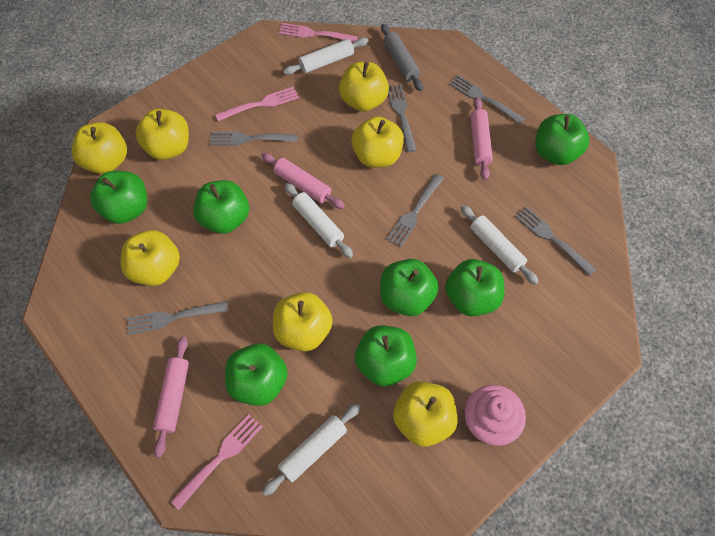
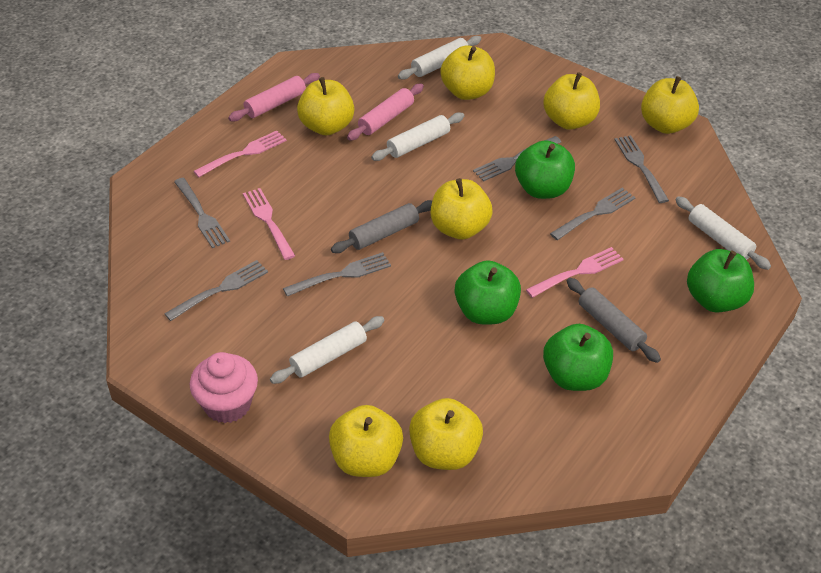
green apple: [90,171,147,224] [193,180,249,234] [225,343,288,406] [355,326,417,387] [380,259,439,316] [445,259,504,316] [535,114,589,165] = 7 -> [455,260,521,325] [515,140,575,199] [543,324,613,391] [687,249,754,313] = 4
grey rolling pin: [381,24,423,91] = 1 -> [331,200,432,253] [567,278,661,363] = 2
pink rolling pin: [153,337,189,458] [261,153,345,209] [470,97,493,180] = 3 -> [228,73,320,121] [347,84,424,141] = 2

